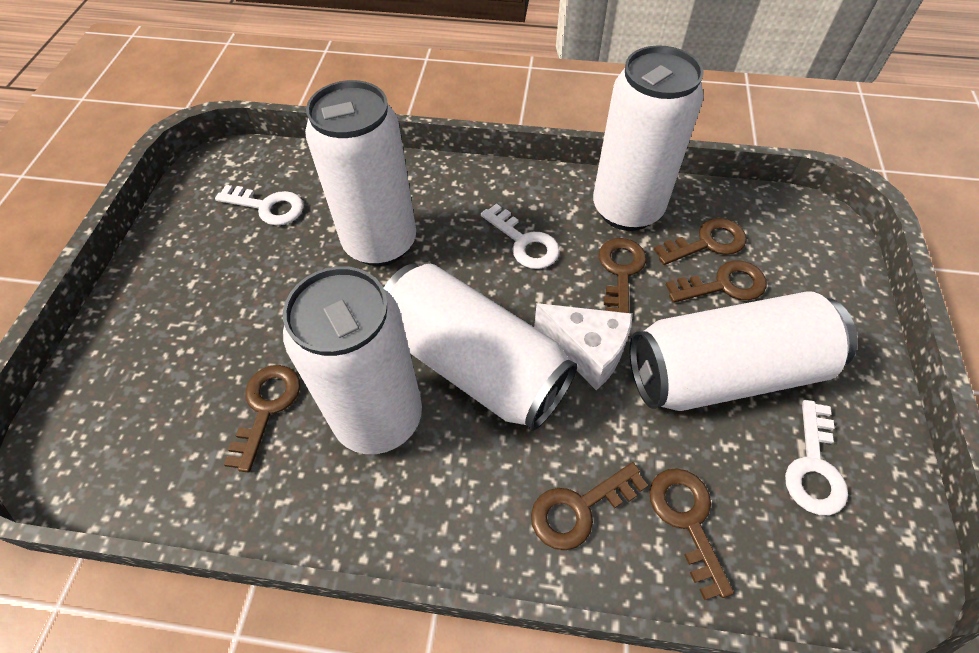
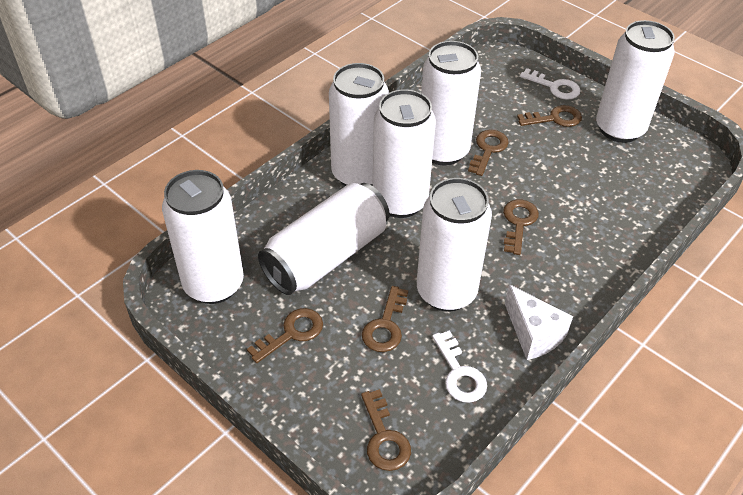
white can: [283,266,422,454] [305,80,416,266] [383,264,577,431] [593,45,704,231] [630,291,857,411] = 5 -> [162,170,244,304] [258,183,390,295] [329,63,389,186] [373,89,436,218] [417,178,492,312] [421,41,481,166] [596,20,675,143] = 7
white key: [215,185,304,226] [481,203,560,269] [785,400,848,515] = 3 -> [432,330,487,403] [520,68,580,100] = 2

